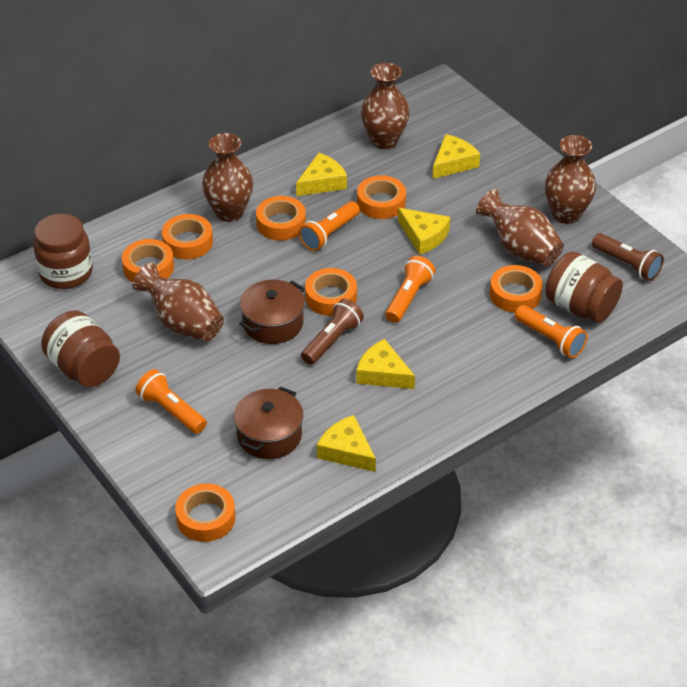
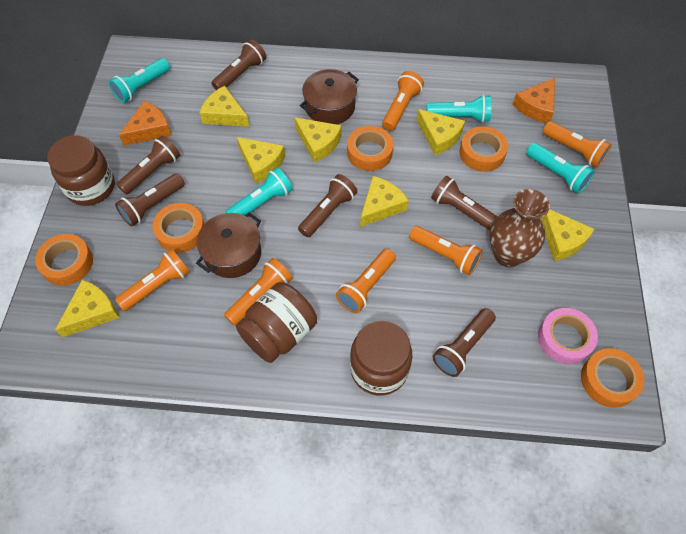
brown flashlight: [301,299,364,365] [592,233,664,281] = 2 -> [115,173,185,227] [117,136,180,194] [212,39,266,90] [298,174,357,238] [431,176,498,230] [433,308,496,377] = 6
brown vase: [132,263,224,341] [202,133,253,222] [361,63,410,149] [476,189,564,267] [545,135,596,224] = 5 -> [490,189,550,267] = 1
orange cheese: none = 0 -> [119,101,172,146] [513,78,555,123] = 2
orange flashlight: [136,369,207,434] [299,201,360,251] [385,256,436,323] [515,305,588,358] = 4 -> [115,249,190,311] [224,258,293,326] [336,249,396,313] [382,71,424,131] [409,226,483,275] [543,121,612,168] = 6
orange tape: [122,239,174,282] [162,214,213,259] [175,484,236,542] [256,196,306,240] [305,268,357,316] [357,175,406,219] [490,265,543,313] = 7 -> [35,234,93,286] [153,203,204,253] [347,126,393,171] [459,126,508,172] [581,348,644,408] = 5
pink tape: none = 0 -> [538,308,598,365] = 1
turquoise flashlight: none = 0 -> [109,58,170,103] [225,168,293,216] [427,95,492,123] [526,143,595,194] = 4
yellow cheese: [296,153,347,196] [317,415,376,472] [356,339,415,389] [398,208,450,254] [433,134,480,179] = 5 -> [55,280,119,337] [199,86,249,127] [236,137,285,183] [294,117,342,163] [360,176,409,227] [417,109,465,155] [540,209,594,261] = 7

